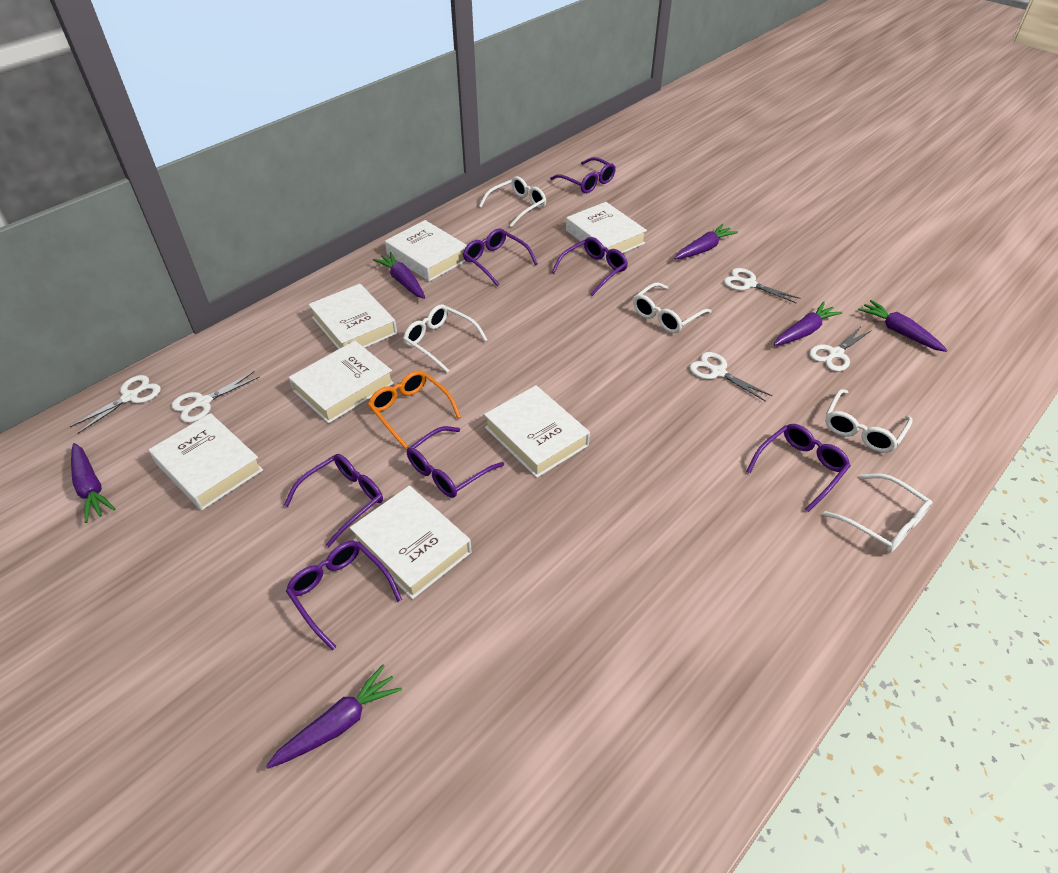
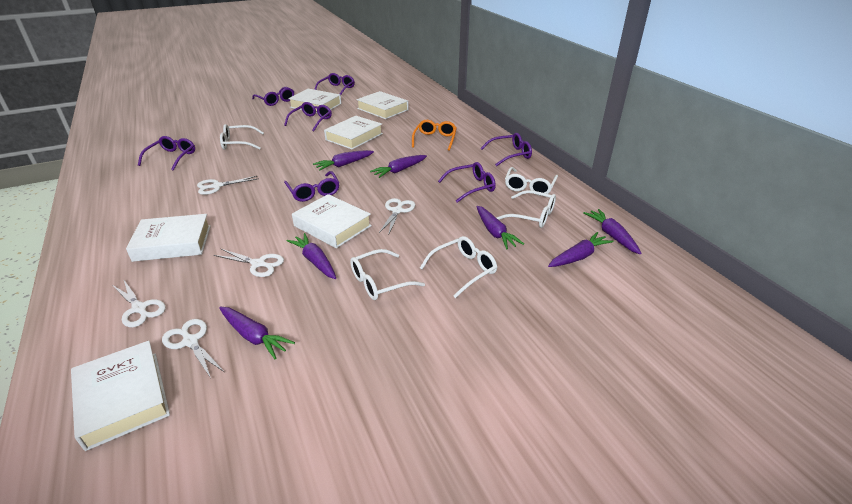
purple carrot: [71,443,116,523] [266,665,402,769] [373,252,425,299] [675,224,738,259] [774,302,842,345] [858,300,948,352] = 6 -> [219,307,295,359] [287,233,336,279] [313,150,374,171] [370,155,427,178] [476,206,524,249] [548,232,614,267] [583,209,642,254] = 7
white book: [149,413,263,510] [289,340,394,423] [308,284,397,349] [350,486,472,599] [385,220,467,282] [484,385,590,478] [566,202,647,261] = 7 -> [71,341,170,451] [126,214,211,262] [288,89,341,113] [292,194,372,248] [324,116,383,149] [356,91,409,119] = 6

